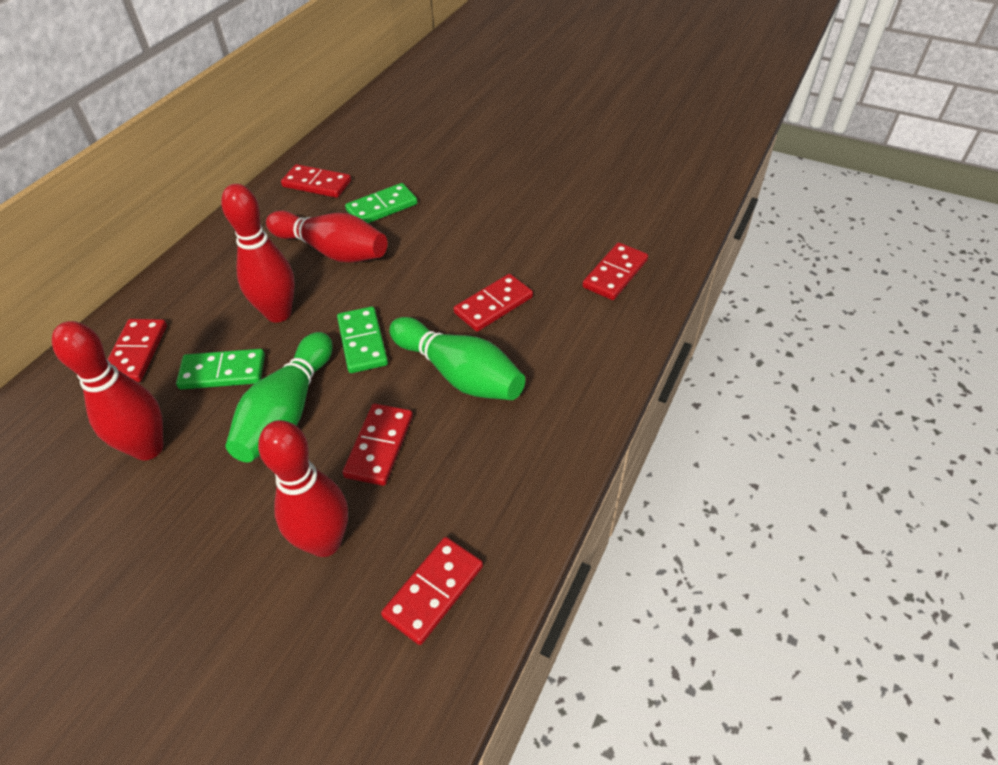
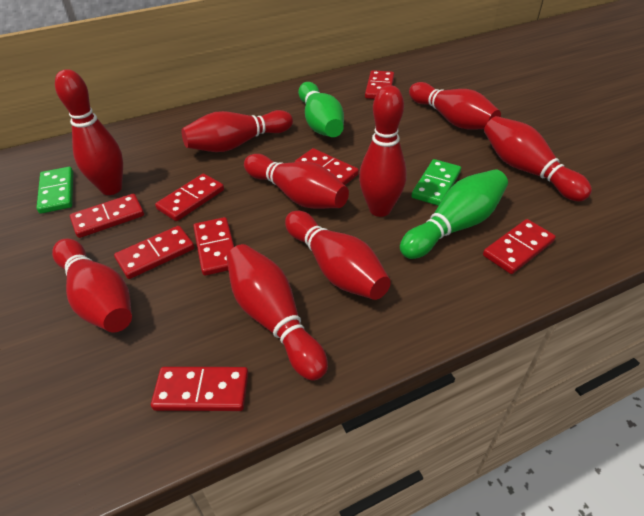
green domino: [176,349,265,390] [337,306,388,373] [345,183,417,223] = 3 -> [36,167,73,214] [411,159,461,206] = 2
red bowling pin: [52,321,163,461] [221,184,295,323] [258,420,348,557] [266,210,387,263] = 4 -> [52,239,132,332] [55,69,123,195] [182,110,293,152] [226,244,328,381] [244,154,349,209] [285,211,391,300] [359,85,407,217] [409,82,501,130] [484,116,592,202] = 9
red domino: [107,319,167,382] [281,164,351,198] [342,404,413,486] [381,537,483,645] [454,274,533,332] [582,242,648,300] = 6 -> [70,194,144,238] [114,226,195,279] [151,367,248,411] [155,174,224,221] [193,217,234,276] [295,148,359,185] [365,70,394,99] [483,219,556,274] = 8

